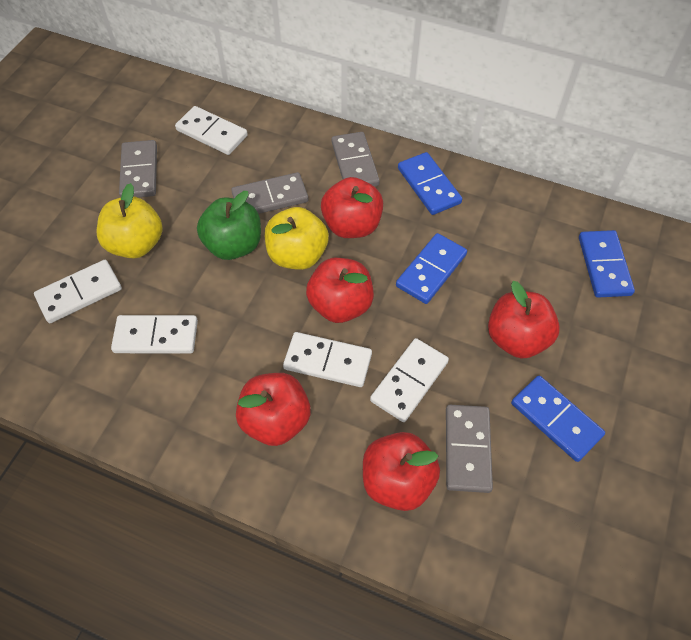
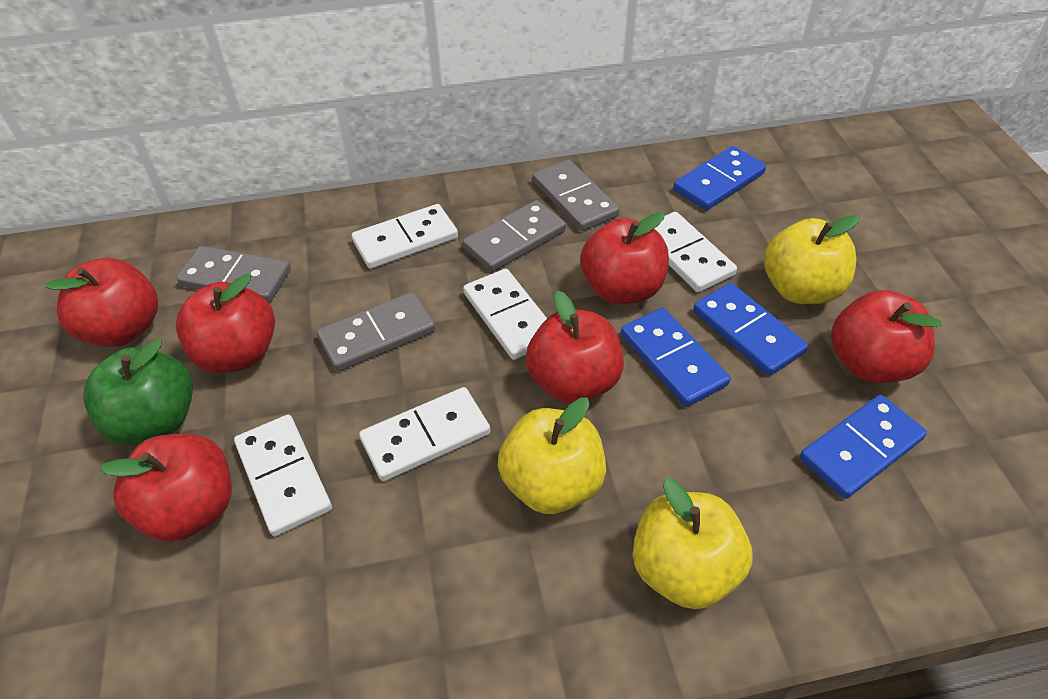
red apple: [236,373,311,446] [306,258,374,323] [321,177,383,238] [363,432,440,511] [488,281,560,359] = 5 -> [46,258,158,346] [100,434,232,542] [176,274,275,373] [526,291,624,404] [581,212,669,304] [831,290,942,383] = 6
yellow apple: [96,183,163,259] [265,207,329,270] = 2 -> [498,397,606,514] [633,478,753,609] [764,215,859,304] = 3

